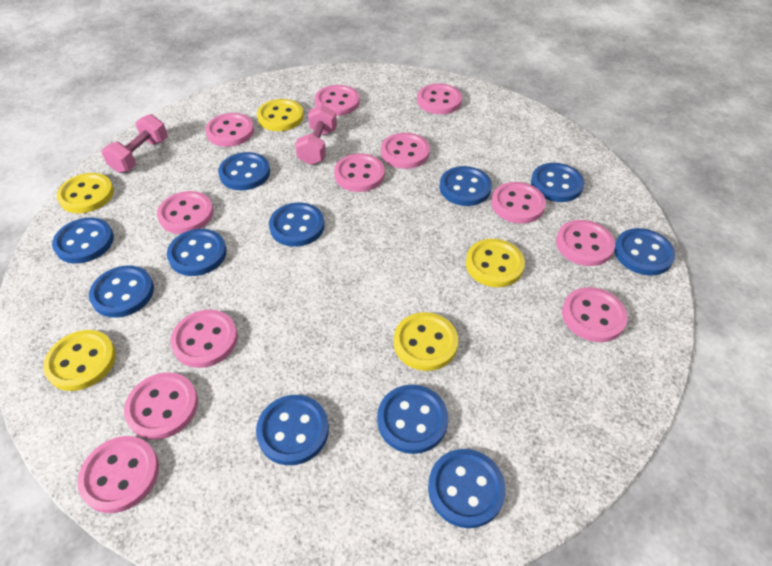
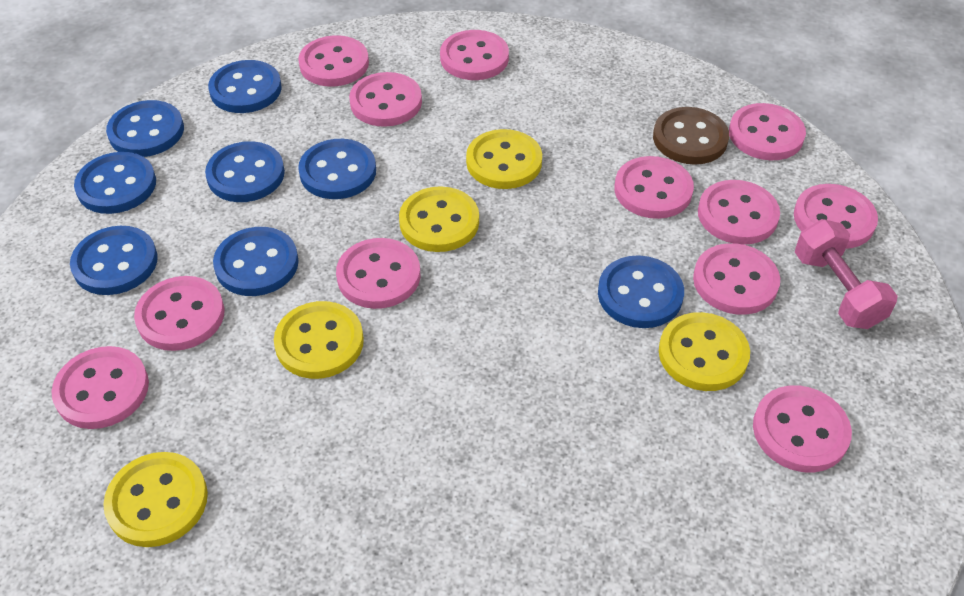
blue button: [52,217,114,264] [89,266,154,318] [167,229,227,276] [218,152,270,190] [256,395,329,465] [269,203,325,247] [377,385,448,454] [428,449,506,528] [439,166,492,206] [531,163,585,202] [614,228,676,276] = 11 -> [70,226,158,295] [74,152,156,214] [106,100,184,157] [205,141,285,202] [208,60,282,113] [213,227,299,296] [298,139,376,199] [598,255,684,328] = 8
brown button: none = 0 -> [653,107,729,165] = 1
pink dumbbell: [102,114,168,173] [295,104,337,165] = 2 -> [795,219,898,329] = 1

